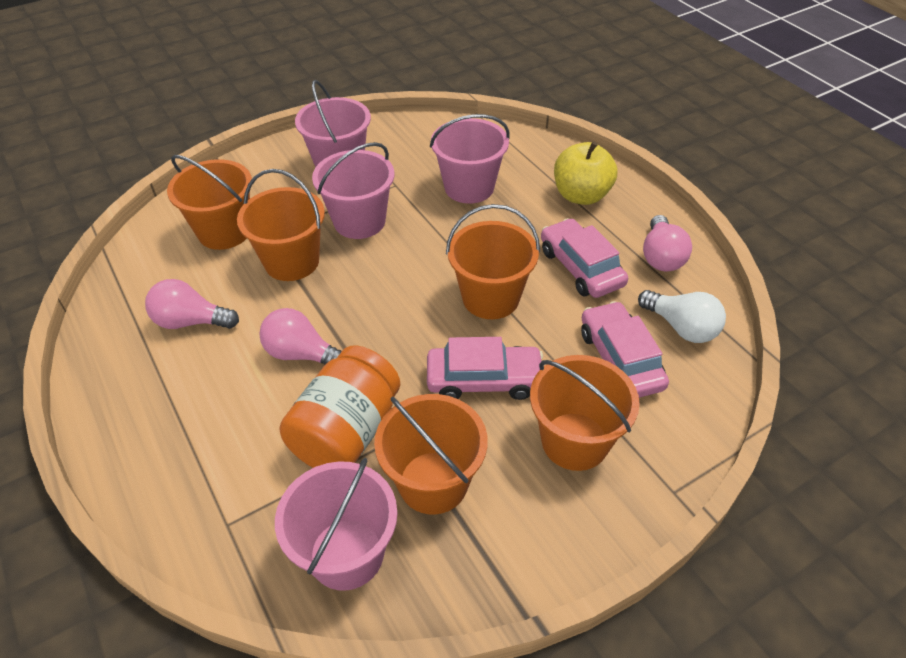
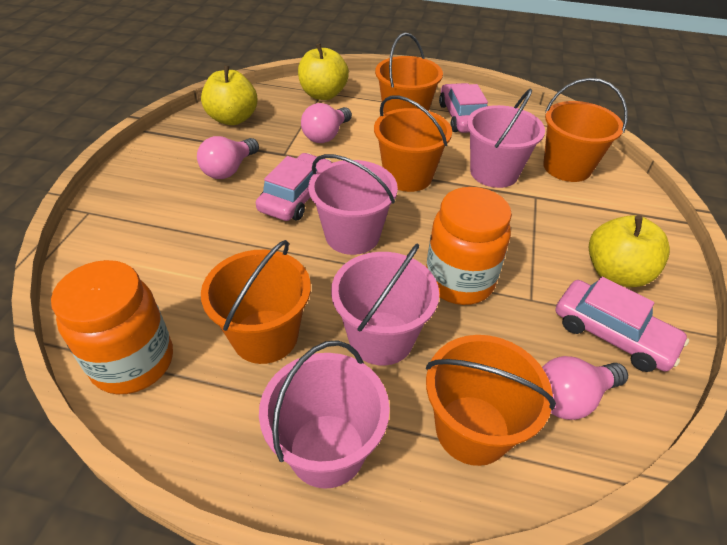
orange jar: [280,345,400,468] = 1 -> [51,260,173,394] [426,187,512,305] = 2
white light bulb: [638,290,726,343] = 1 -> none = 0
yellow apple: [554,141,617,205] = 1 -> [201,65,257,125] [298,43,349,100] [589,215,670,287] = 3

